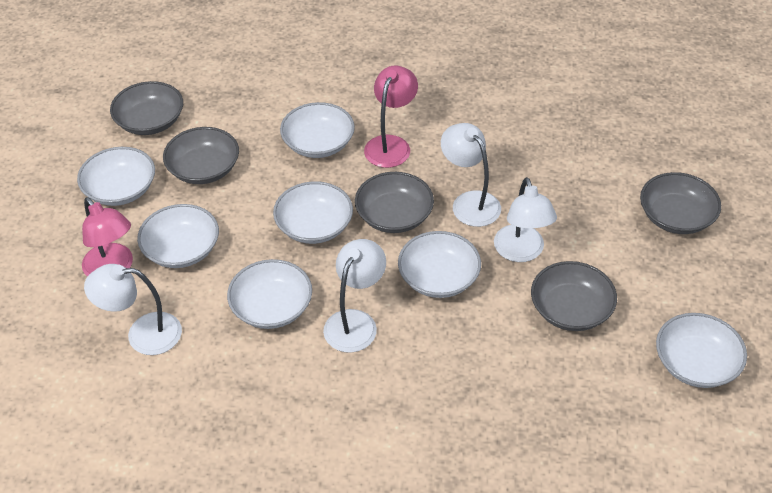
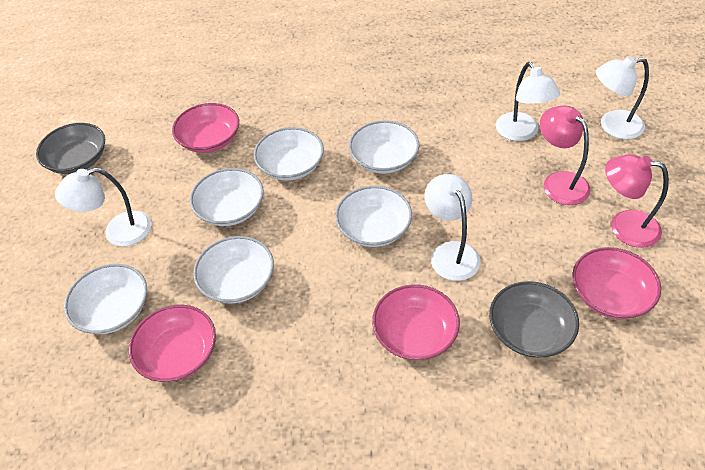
grey bowl: [110,81,183,135] [163,127,239,184] [355,172,434,233] [531,261,617,331] [640,172,721,234] = 5 -> [36,123,105,174] [489,281,579,358] = 2
pink bowl: none = 0 -> [129,305,216,382] [172,103,239,153] [372,284,460,360] [572,247,661,319] = 4
white bowl: [77,147,155,206] [137,204,219,268] [227,259,312,329] [273,181,353,244] [280,102,355,158] [398,231,481,298] [656,313,747,388] = 7 -> [64,264,147,334] [190,168,264,226] [193,236,274,304] [254,127,324,181] [335,186,412,247] [349,120,419,174] = 6

